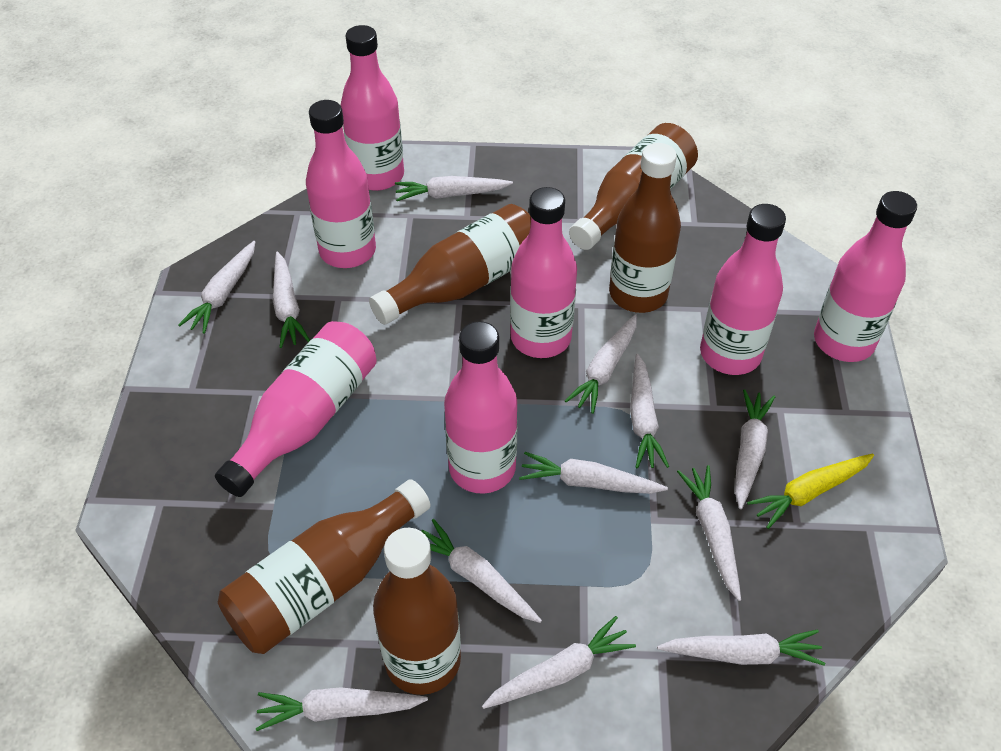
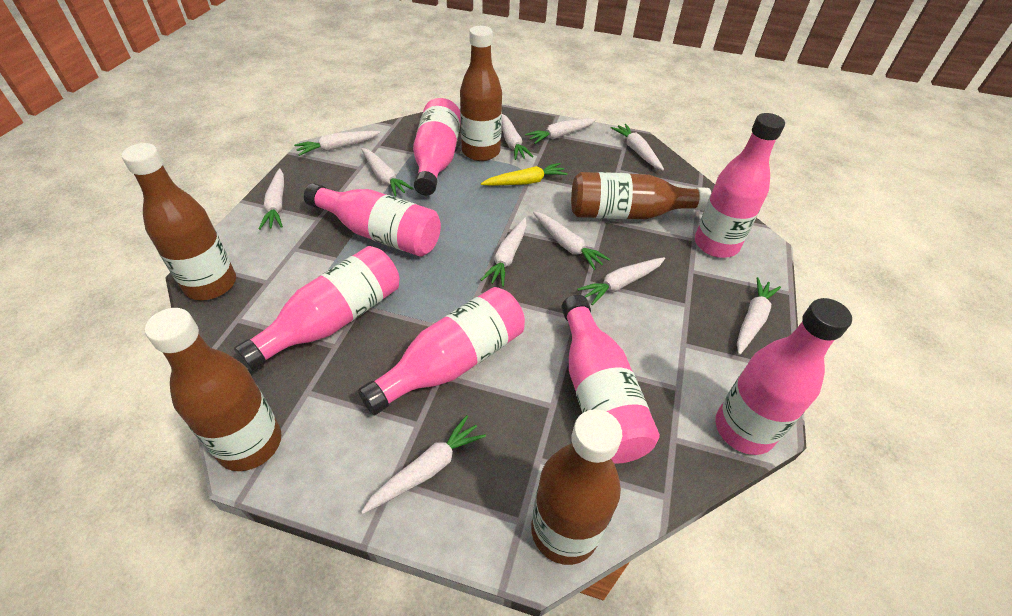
white carrot: [178,241,255,334] [256,687,428,731] [273,251,310,348] [395,176,513,201] [421,519,542,623] [482,616,636,709] [519,452,668,494] [565,314,637,414] [630,354,669,469] [657,630,825,666] [677,465,741,601] [735,389,775,509] = 12 -> [259,168,284,230] [294,131,380,156] [361,148,413,197] [361,415,486,514] [481,217,527,287] [502,114,533,160] [525,118,597,144] [533,212,610,270] [577,257,665,305] [611,124,664,170] [737,277,781,355] = 11

